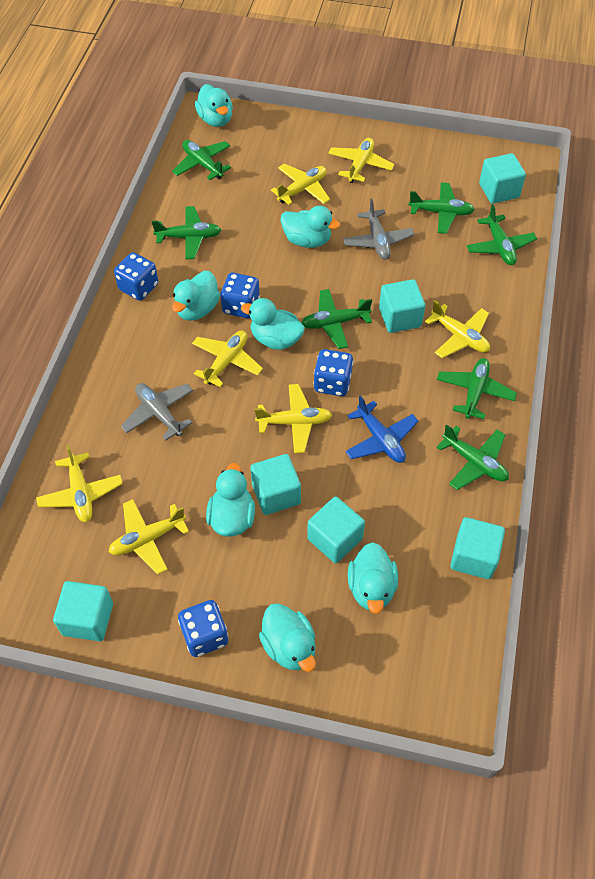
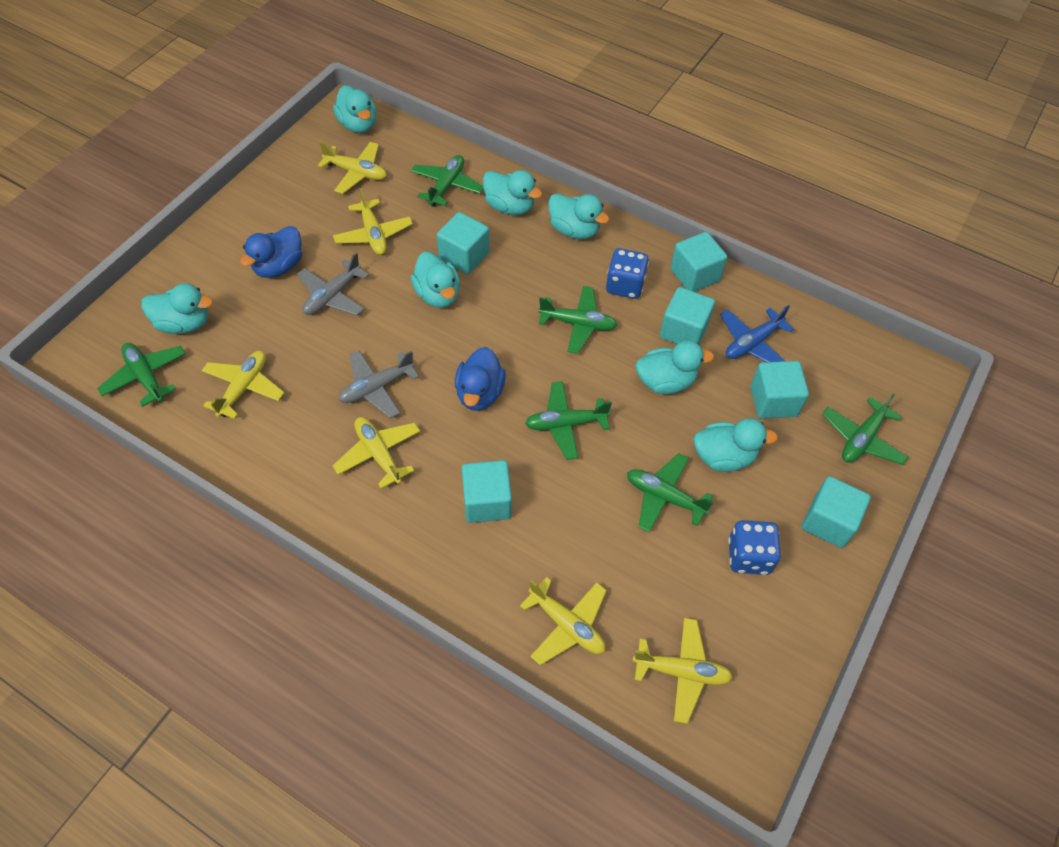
blue dice: [114,252,158,301] [178,600,228,657] [220,273,260,318] [314,349,353,396] = 4 -> [606,248,649,299] [728,520,781,575] = 2
blue duck: none = 0 -> [240,226,302,278] [455,347,506,411] = 2
green plane: [152,206,221,259] [172,140,231,180] [302,289,372,349] [408,182,475,234] [436,424,509,490] [437,358,517,419] [466,204,537,265] = 7 -> [97,343,186,407] [411,155,483,207] [525,381,612,460] [538,286,617,354] [627,453,713,533] [822,393,908,465] = 6
yellow plane: [36,445,123,522] [109,499,189,575] [192,331,263,387] [255,384,332,453] [271,164,330,205] [328,138,394,183] [425,300,490,358] = 7 -> [201,351,284,419] [318,142,387,194] [333,188,413,255] [333,417,421,489] [520,577,607,665] [633,618,733,724] = 6

